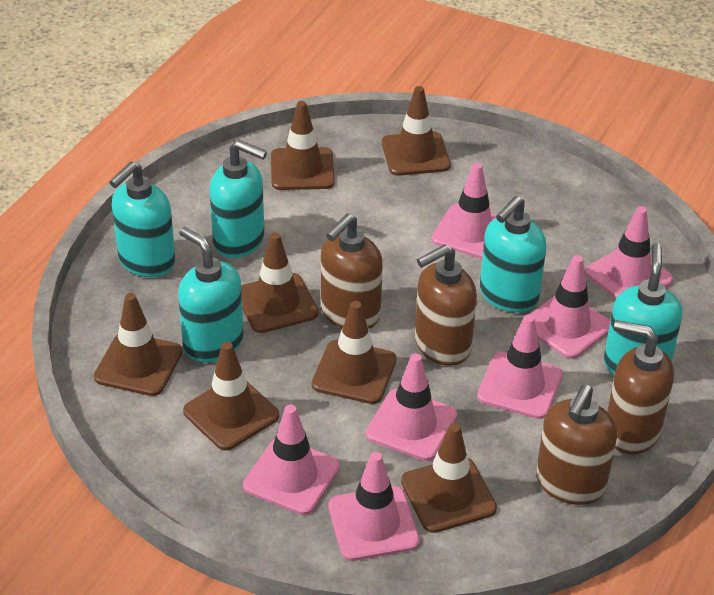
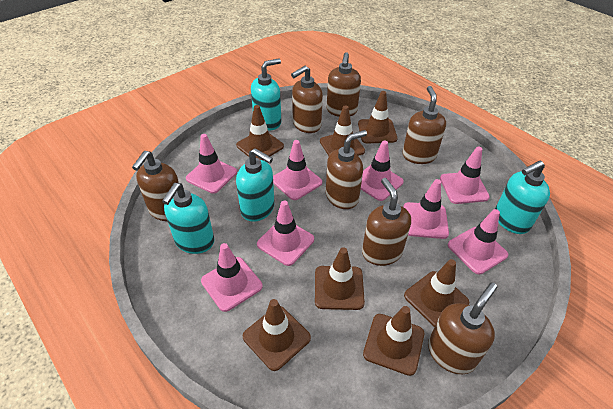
brown soap dispenser: [321,214,383,329] [415,244,477,366] [536,384,617,505] [607,320,674,454] = 4 -> [132,151,179,221] [291,66,323,133] [326,130,367,209] [327,52,361,117] [362,178,411,266] [402,86,446,164] [428,282,497,374] = 7
pink traffic cone: [243,405,340,515] [328,452,420,561] [366,353,457,461] [432,163,497,259] [477,314,563,419] [530,255,610,359] [585,206,673,299] = 7 -> [186,134,237,194] [201,243,263,312] [257,201,314,266] [273,140,322,200] [361,141,404,201] [403,179,449,239] [440,147,490,204] [448,209,508,274] = 8
turquoise soap dispenser: [109,162,175,277] [178,227,244,363] [210,140,267,258] [480,196,547,313] [604,243,683,375] = 5 -> [162,183,214,254] [236,148,275,222] [251,59,281,130] [495,161,550,234] = 4

